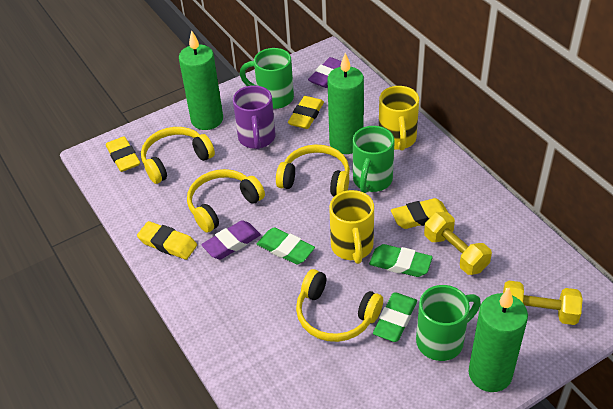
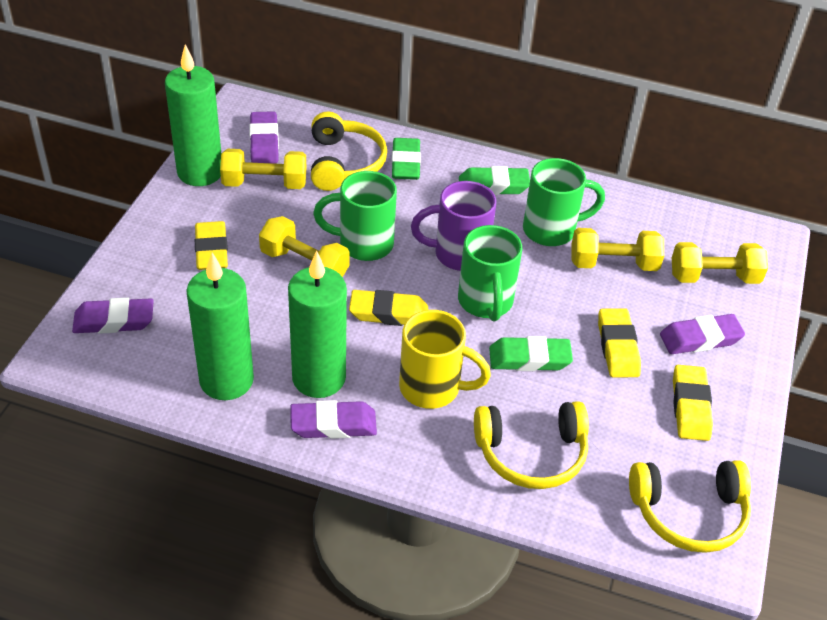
purple eraser: [201,220,261,259] [308,57,342,88] = 2 -> [72,298,154,334] [249,111,279,164] [290,400,377,439] [660,314,745,354] = 4
yellow dumbbell: [424,212,492,275] [503,281,583,325] = 2 -> [220,149,306,189] [259,216,350,277] [572,228,664,271] [672,242,768,284] = 4
yellow headphones: [141,127,215,184] [187,169,265,233] [276,145,350,196] [296,269,383,342] = 4 -> [311,112,387,191] [474,401,589,489] [629,460,751,553] = 3
yellow mug: [329,190,374,264] [379,86,419,151] = 2 -> [399,310,491,409] = 1

